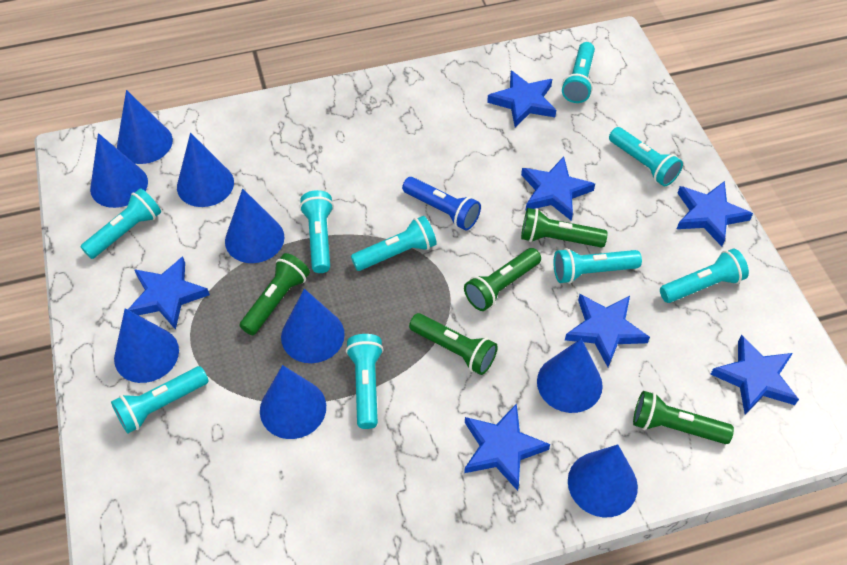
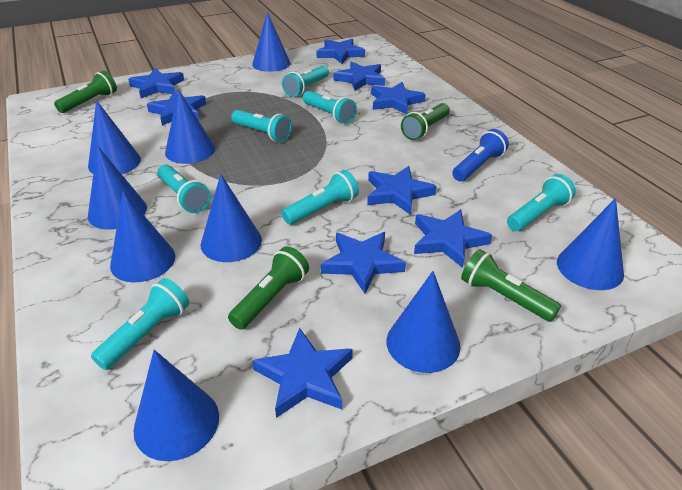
blue star: [128,256,210,330] [464,403,550,491] [487,70,556,127] [521,157,595,221] [565,294,650,367] [677,181,753,246] [710,335,799,415] = 7 -> [128,68,184,98] [147,91,206,126] [252,328,353,418] [316,39,365,64] [321,232,406,294] [333,61,385,91] [367,166,437,215] [371,82,426,114] [414,209,492,268] = 9
green flashlight: [239,253,310,335] [409,313,498,375] [464,248,541,311] [521,208,608,248] [633,391,734,444] = 5 -> [54,71,117,113] [228,246,309,330] [401,103,450,140] [461,249,561,322] = 4
turquoise flashlight: [81,188,161,259] [111,366,209,434] [300,190,334,273] [346,334,384,429] [351,216,437,271] [553,248,642,284] [562,42,595,103] [609,127,683,186] [660,249,749,303] = 9 -> [91,278,189,370] [157,165,211,213] [231,110,292,142] [281,170,359,225] [282,65,329,97] [303,91,357,124] [507,174,576,231] = 7

